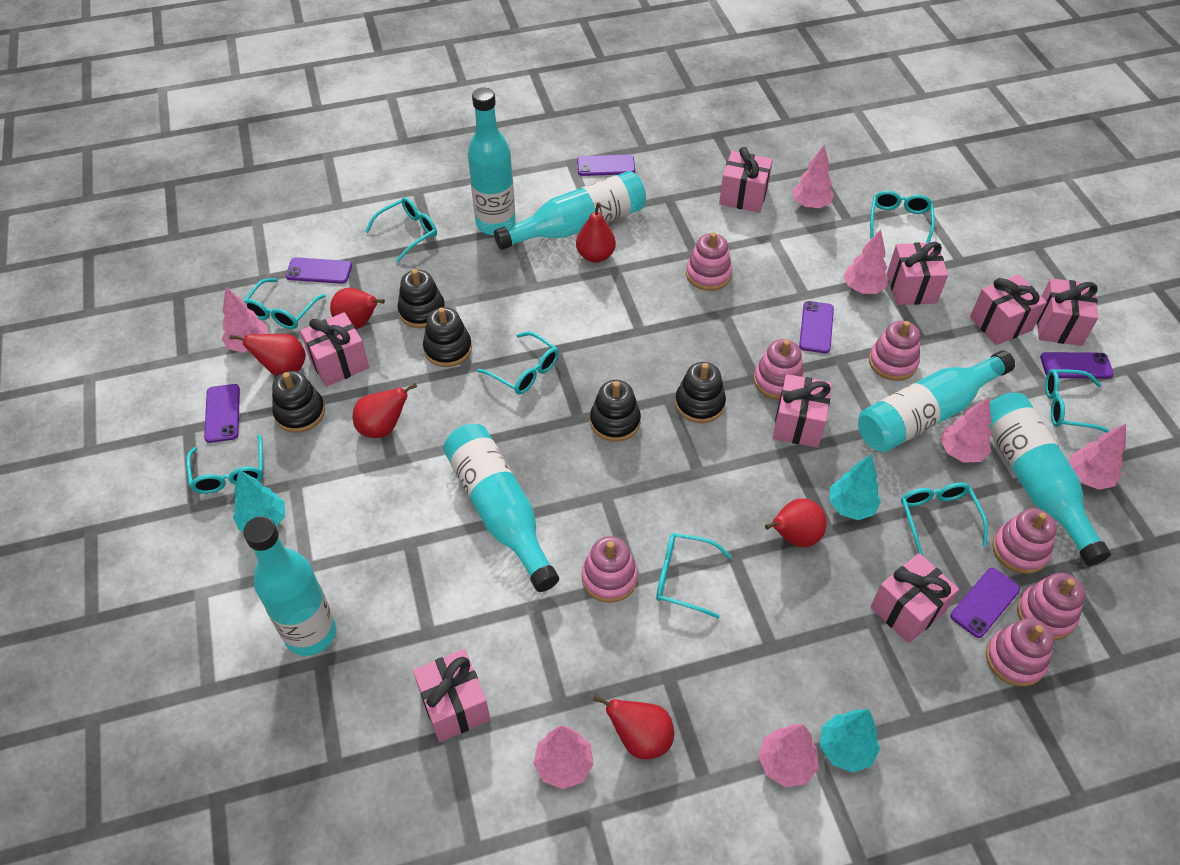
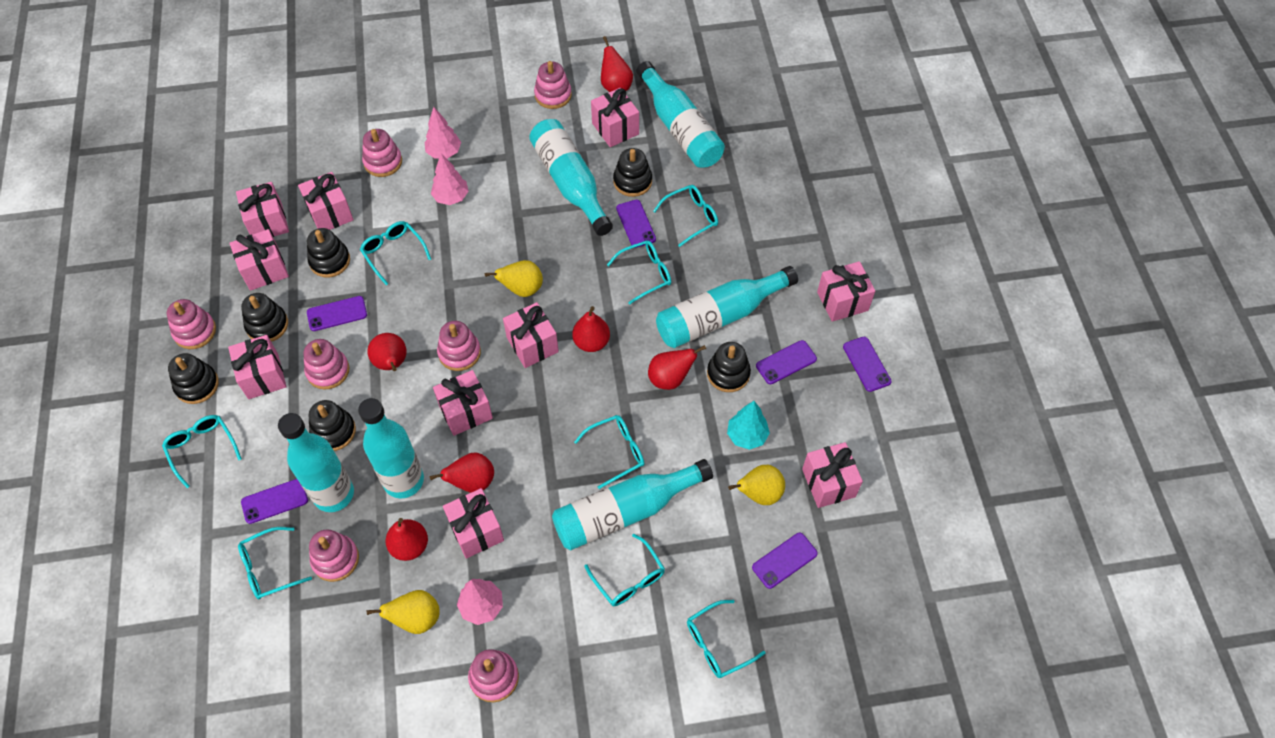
black stacking toy: [272,371,325,433] [397,269,445,328] [423,307,472,367] [590,380,641,442] [675,362,726,423] = 5 -> [168,353,219,404] [241,293,288,342] [307,228,350,278] [309,400,356,451] [613,148,652,197] [707,342,751,392] = 6
pink gift: [300,312,369,387] [413,649,490,742] [719,147,773,213] [773,374,832,448] [870,553,959,643] [887,242,948,305] [970,274,1047,345] [1037,278,1099,346] = 8 -> [228,335,287,399] [230,229,289,291] [236,182,289,237] [298,172,354,230] [433,370,493,436] [443,488,504,559] [503,302,559,368] [591,88,639,147] [802,442,863,508] [817,261,875,322] = 10
pink tree: [222,287,268,353] [533,726,594,789] [758,724,819,787] [792,145,834,208] [843,229,887,294] [941,397,992,463] [1070,424,1126,490] = 7 -> [424,107,461,159] [431,153,469,205] [457,579,503,625] = 3
turquoise tree: [233,470,285,532] [820,709,880,773] [829,454,881,520] = 3 -> [727,401,770,450] = 1
yellow pear: none = 0 -> [367,590,440,634] [485,260,543,297] [728,465,785,505] = 3

